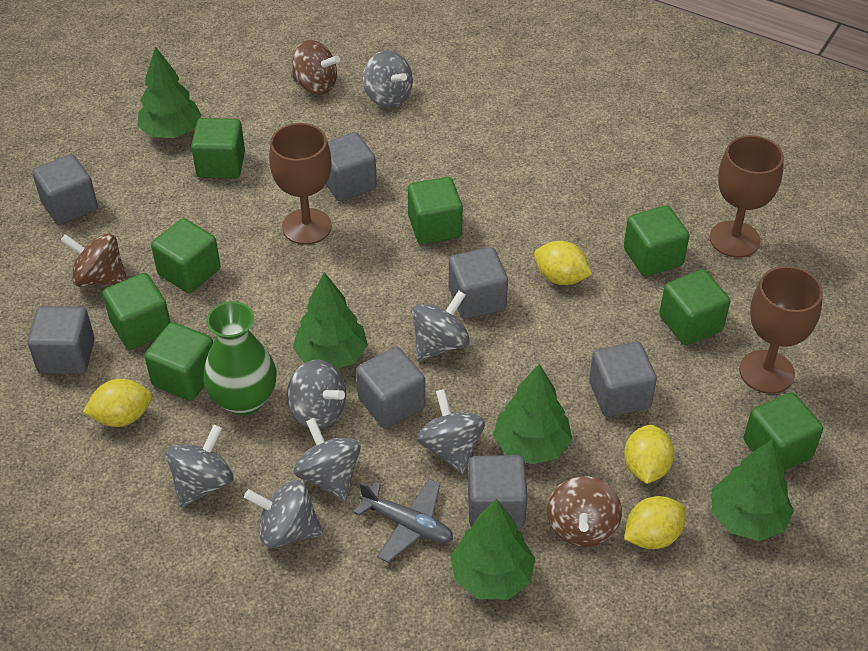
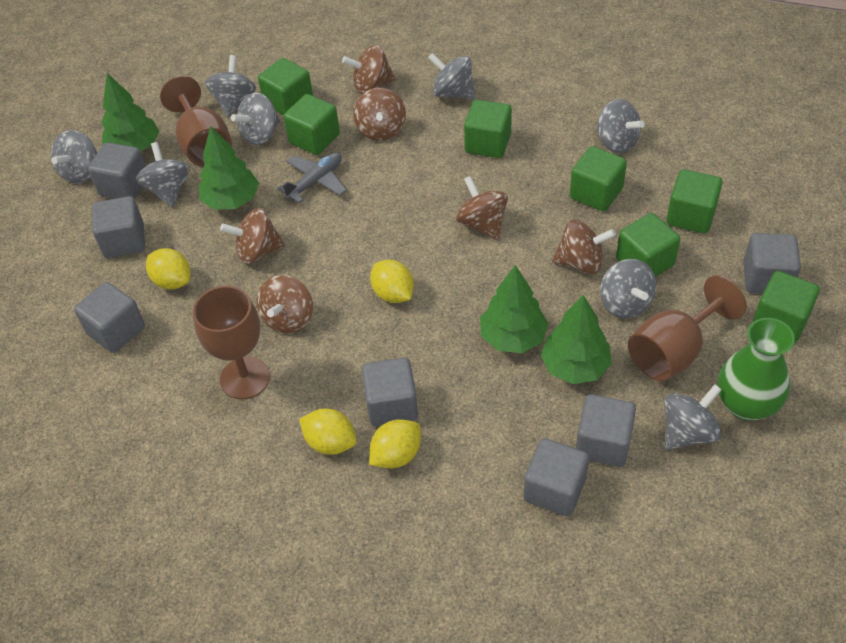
brown spinning top: [60,233,127,287] [291,40,340,95] [547,476,622,547] = 3 -> [220,208,285,264] [257,275,313,333] [342,45,396,94] [354,88,406,141] [456,176,508,240] [552,220,616,274] = 6
green cube: [103,273,171,350] [145,322,213,401] [151,218,221,293] [191,118,245,179] [408,177,463,244] [624,205,689,276] [659,270,730,345] [744,392,823,471] = 8 -> [258,58,313,116] [284,94,340,155] [464,100,512,158] [570,146,627,211] [616,213,680,277] [666,169,722,233] [753,271,820,343] = 7
green tree: [137,46,202,138] [293,272,368,369] [450,499,535,600] [493,364,572,465] [712,439,794,541] = 5 -> [101,73,159,151] [199,126,259,210] [480,265,548,353] [541,295,612,384] = 4
grey spinning top: [166,425,233,507] [244,480,323,548] [287,359,346,429] [294,418,361,501] [362,51,413,108] [412,291,470,361] [417,389,485,474] = 7 -> [51,130,97,184] [136,142,190,207] [205,55,256,118] [231,92,280,146] [428,53,476,99] [596,99,645,154] [600,259,657,318] [664,384,722,450] = 8

